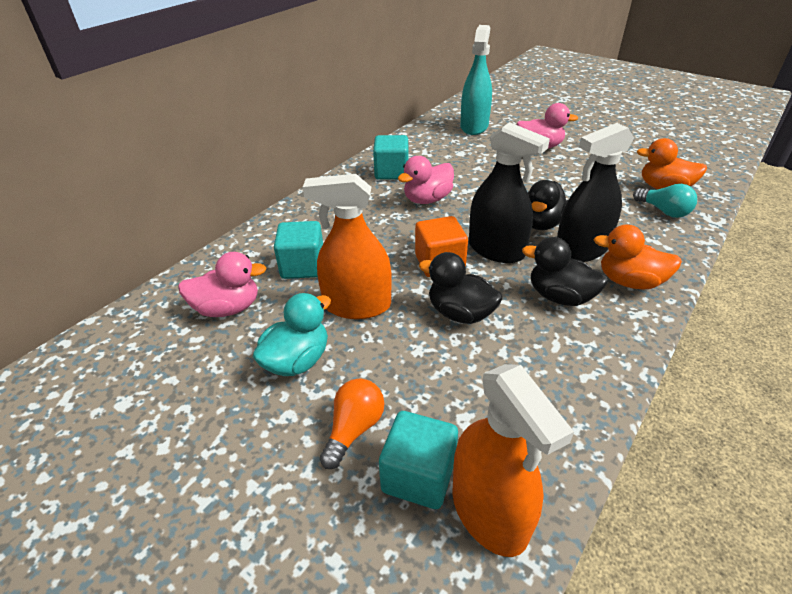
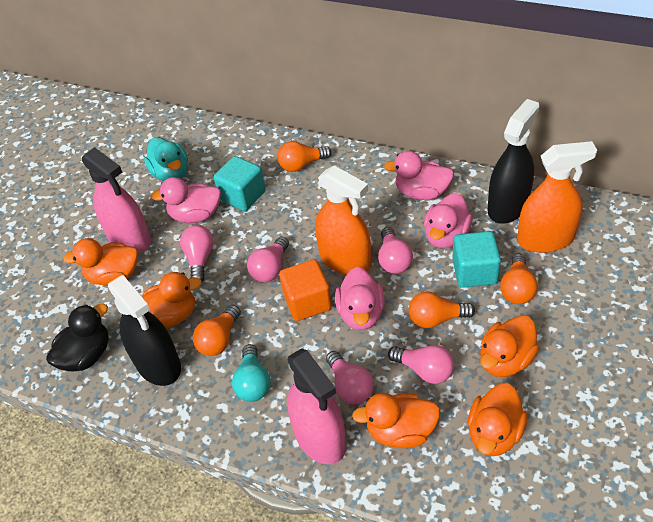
black duck: [419,252,503,324] [522,237,608,306] [527,180,568,230] = 3 -> [46,304,109,371] = 1
orange duck: [593,224,682,290] [637,138,707,189] = 2 -> [63,238,138,286] [141,272,202,329] [352,393,440,448] [468,383,527,456] [480,315,539,377] = 5
orange light bulb: [320,378,384,469] = 1 -> [193,305,241,356] [277,141,332,172] [409,292,475,328] [500,254,538,304] = 4
pink duck: [178,252,267,317] [398,156,454,204] [516,103,578,149] = 3 -> [150,177,221,223] [335,267,385,330] [384,151,454,200] [424,193,473,248] = 4
pink light bulb: none = 0 -> [180,225,214,281] [247,237,289,282] [326,351,374,405] [378,227,413,274] [388,345,454,384] = 5
pink spray bottle: none = 0 -> [82,147,151,253] [287,348,346,465] = 2
turquoise cube: [274,221,323,279] [373,135,408,180] [379,411,458,509] = 3 -> [214,156,266,211] [452,231,501,288] = 2
turquoise spray bottle: [460,25,492,135] = 1 -> none = 0

